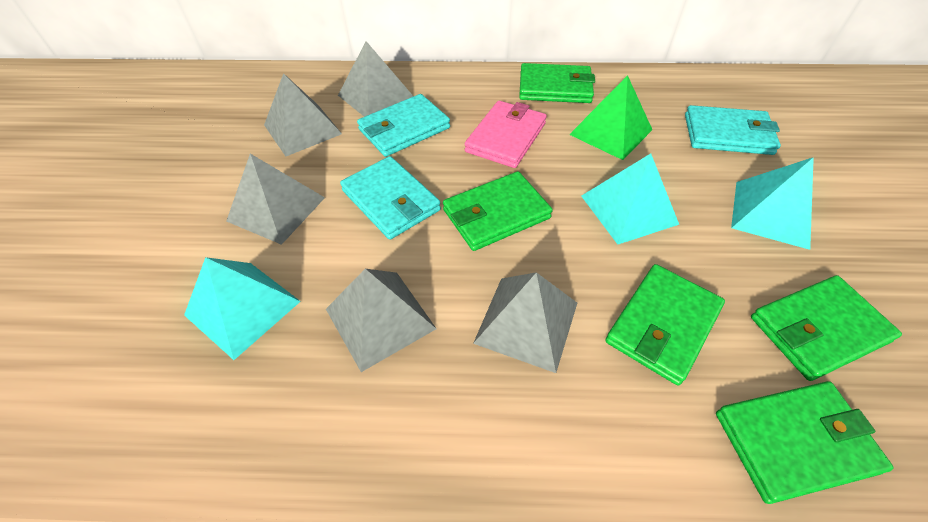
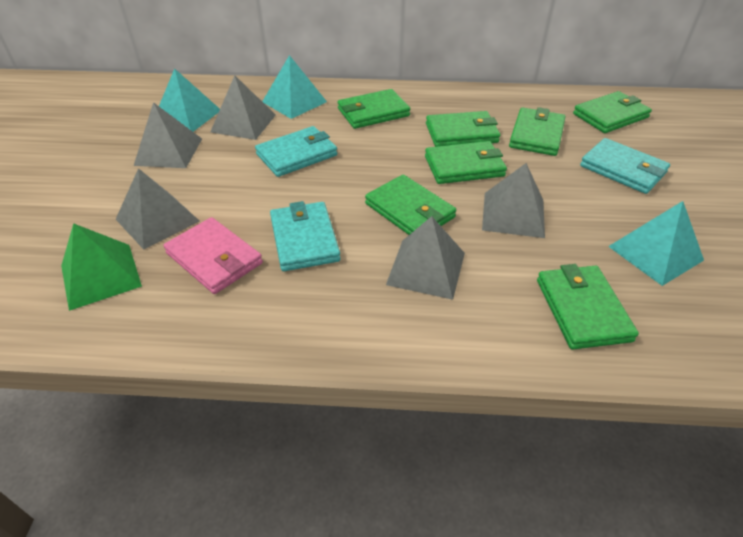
green wallet: [443,171,553,251] [519,63,595,103] [605,264,725,385] [716,381,894,504] [751,275,902,381] = 5 -> [338,89,410,129] [365,175,456,235] [425,141,507,184] [426,111,500,147] [509,107,565,156] [537,264,639,349] [573,91,652,133] = 7

